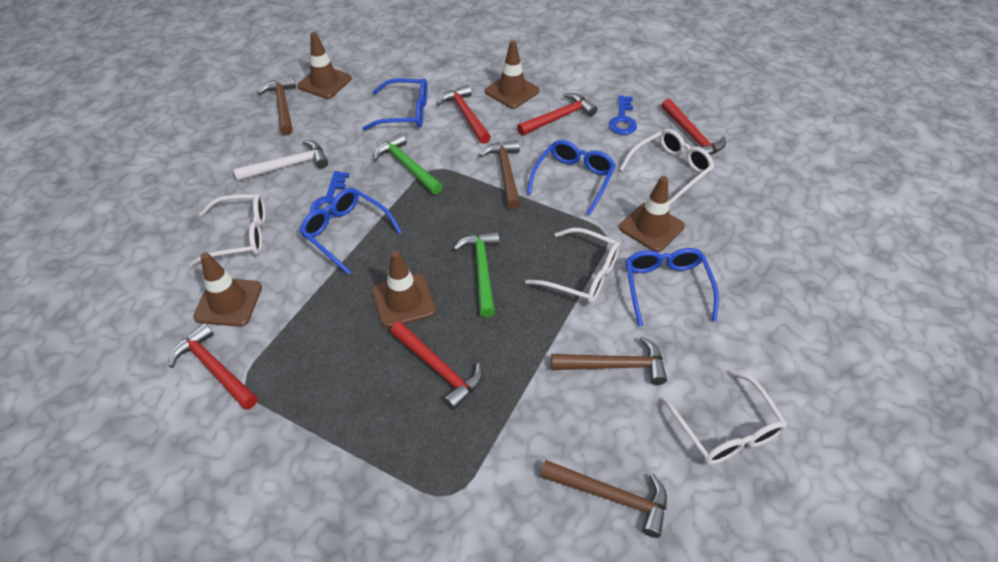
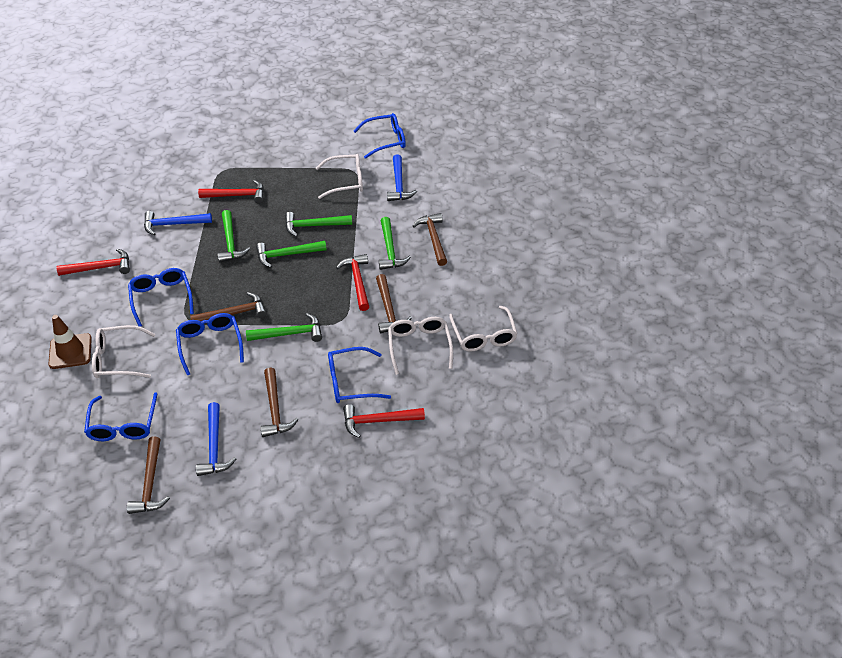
blue glasses: [300,188,402,274] [363,78,427,130] [527,140,616,215] [626,248,719,327] = 4 -> [84,392,157,441] [128,268,194,327] [176,313,244,375] [328,347,391,403] [354,113,406,159] = 5
blue hammer: none = 0 -> [144,211,212,235] [196,402,236,476] [387,154,417,201] = 3
blue key: [310,171,350,218] [609,95,637,135] = 2 -> none = 0
brown hammer: [257,76,296,135] [479,140,520,210] [540,460,667,538] [551,336,667,385] = 4 -> [127,436,170,514] [190,292,267,321] [260,368,299,437] [376,274,412,333] [413,213,447,266] = 5
brown traffic cone: [193,252,262,327] [297,32,352,99] [372,251,436,328] [485,41,539,109] [619,176,685,252] = 5 -> [48,315,92,369] = 1
green hammer: [374,133,443,194] [453,231,499,317] = 2 -> [218,210,250,263] [246,313,322,342] [256,241,327,268] [285,212,352,237] [379,217,411,270] = 5
red hammer: [169,323,258,410] [390,321,483,410] [437,85,491,144] [517,93,597,136] [661,99,726,155] = 5 -> [56,249,130,276] [198,180,264,203] [336,254,369,311] [343,404,425,438] = 4
white hammer: [234,140,328,181] = 1 -> none = 0

